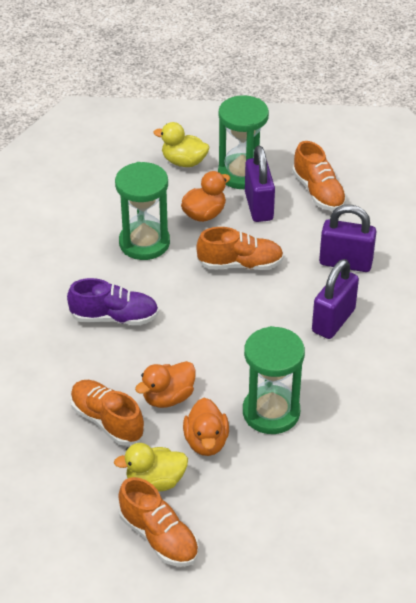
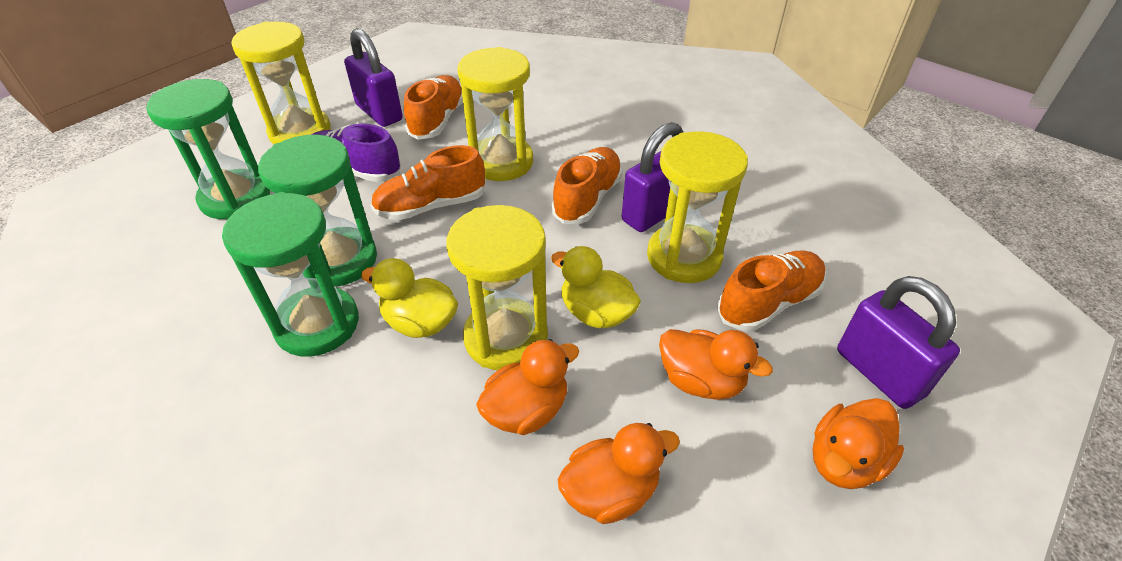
orange duck: [135,361,196,408] [181,171,230,222] [183,398,229,456] = 3 -> [476,339,579,435] [557,423,680,524] [659,329,773,400] [813,398,904,489] = 4
yellow hourglass: none = 0 -> [231,21,331,144] [447,205,548,370] [457,47,533,181] [647,131,748,283] = 4

